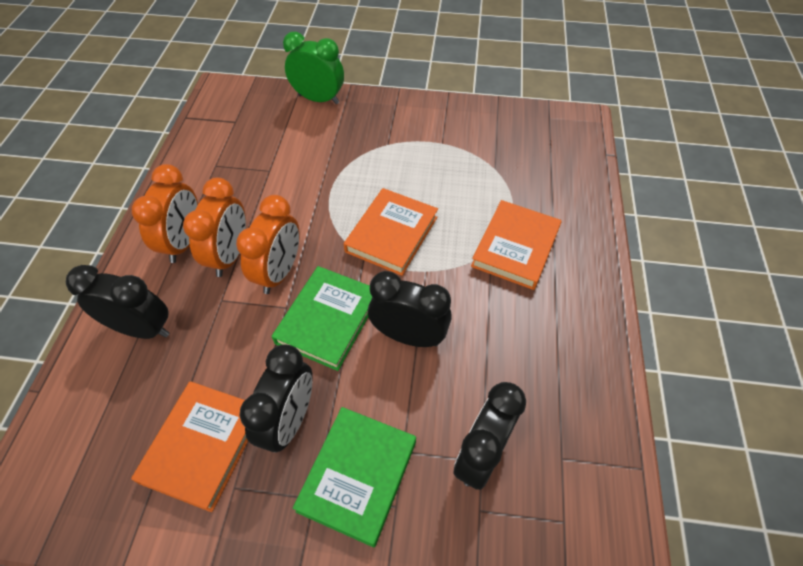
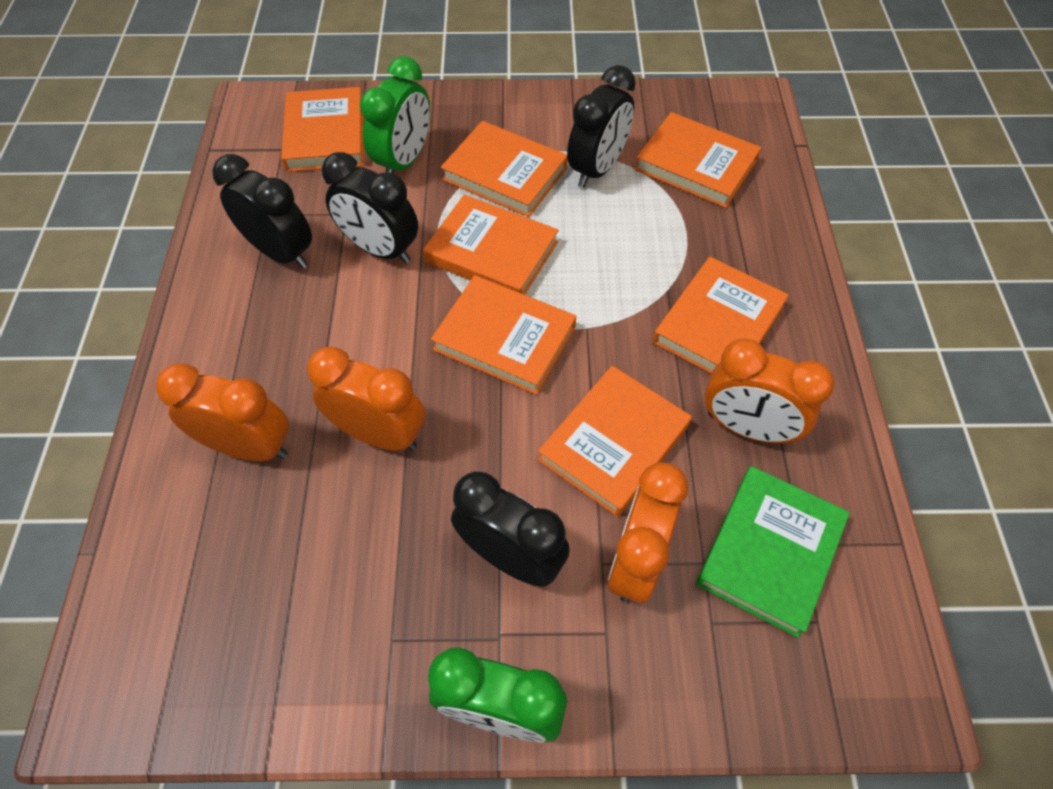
green book: [272,266,372,371] [293,407,416,548] = 2 -> [696,466,850,638] = 1
green clock: [283,32,344,105] = 1 -> [360,56,430,174] [428,647,567,742] = 2
orange book: [131,381,248,512] [344,188,438,276] [471,200,561,290] = 3 -> [281,87,364,172] [423,194,559,295] [431,275,577,395] [441,121,568,217] [538,366,692,517] [635,112,761,208] [653,257,789,374] = 7
orange clock: [132,164,198,263] [183,178,246,277] [236,195,300,294] = 3 -> [156,364,289,461] [307,347,425,451] [608,462,688,603] [705,338,834,443] = 4

